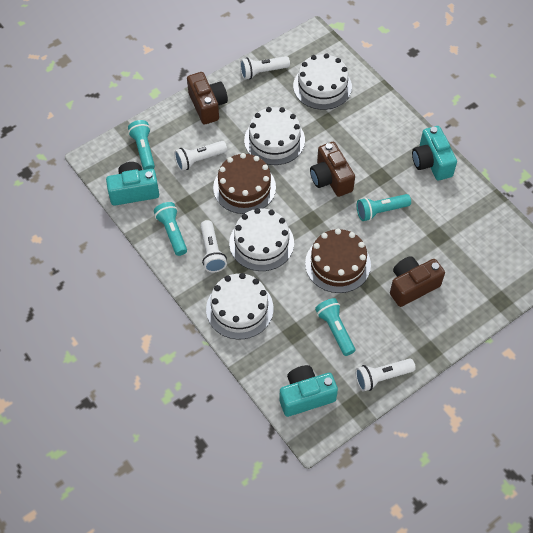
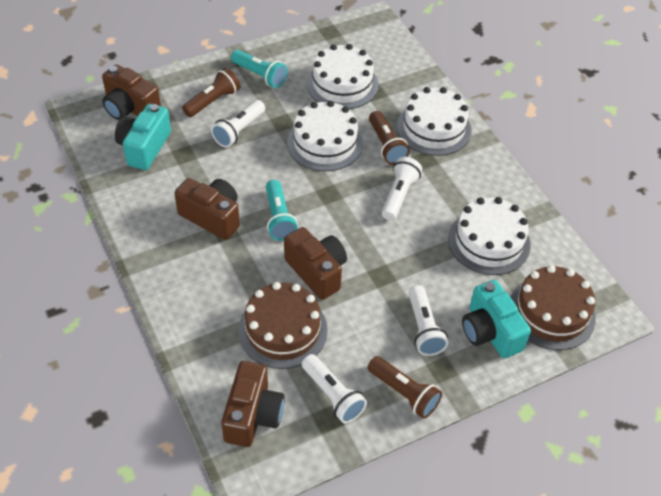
brown camera: [187,72,228,124] [310,142,355,197] [390,256,445,307] = 3 -> [102,64,161,120] [174,178,240,240] [221,361,285,447] [284,227,347,300] = 4
brown flashlight: none = 0 -> [182,68,241,117] [368,356,442,419] [369,111,410,165] = 3
turquoise camera: [106,162,159,206] [279,365,338,417] [412,126,457,180] = 3 -> [115,104,171,170] [462,280,531,358] = 2
turquoise flashlight: [128,120,155,170] [154,202,187,256] [315,298,355,356] [357,194,411,221] = 4 -> [231,50,288,88] [266,180,298,241] = 2

